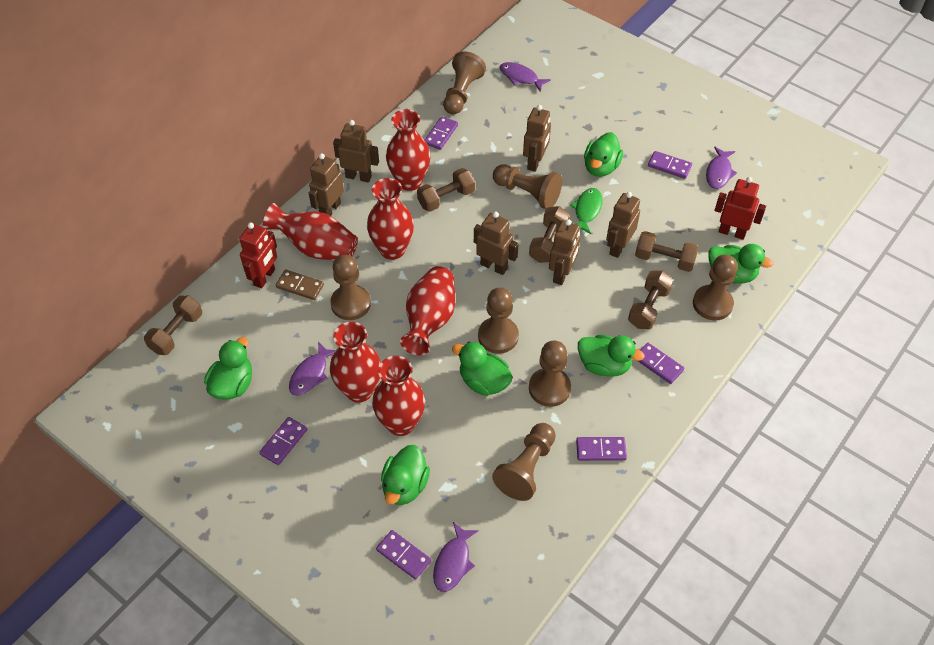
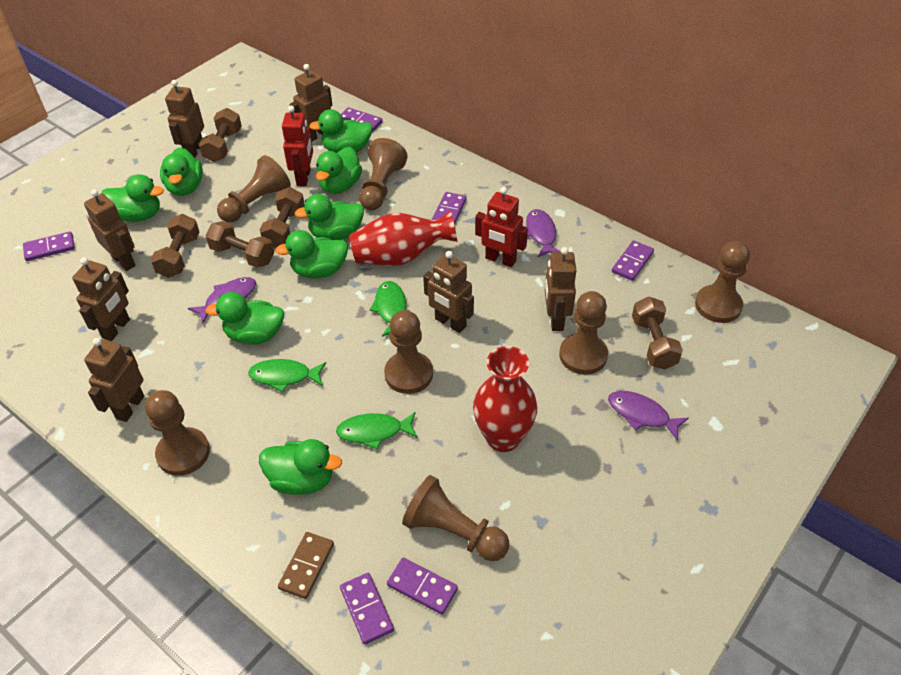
brown robot: [309,153,344,216] [333,120,379,183] [474,212,518,275] [523,105,551,172] [549,219,580,285] [606,192,640,258] = 6 -> [72,257,130,341] [84,189,136,271] [84,338,144,422] [165,80,204,158] [290,64,332,141] [423,251,474,333] [545,247,577,331] = 7
green duck: [204,337,252,399] [381,445,430,505] [452,342,513,396] [578,335,645,376] [584,132,623,177] [708,244,773,284] = 6 -> [101,174,164,222] [160,147,203,196] [205,292,284,345] [259,439,342,495] [275,230,348,278] [295,194,364,240] [309,109,373,153] [316,147,362,194] = 8
green fish: [570,188,603,234] = 1 -> [248,359,326,392] [336,412,418,450] [370,281,406,337] = 3
purple fish: [289,341,336,396] [433,522,479,592] [500,62,551,92] [706,146,737,189] = 4 -> [188,277,256,324] [526,209,561,257] [608,391,689,441] = 3
red vase: [263,203,358,260] [330,322,381,403] [367,178,414,260] [372,356,425,436] [386,109,431,191] [400,266,455,355] = 6 -> [349,210,457,266] [473,346,537,452] = 2

